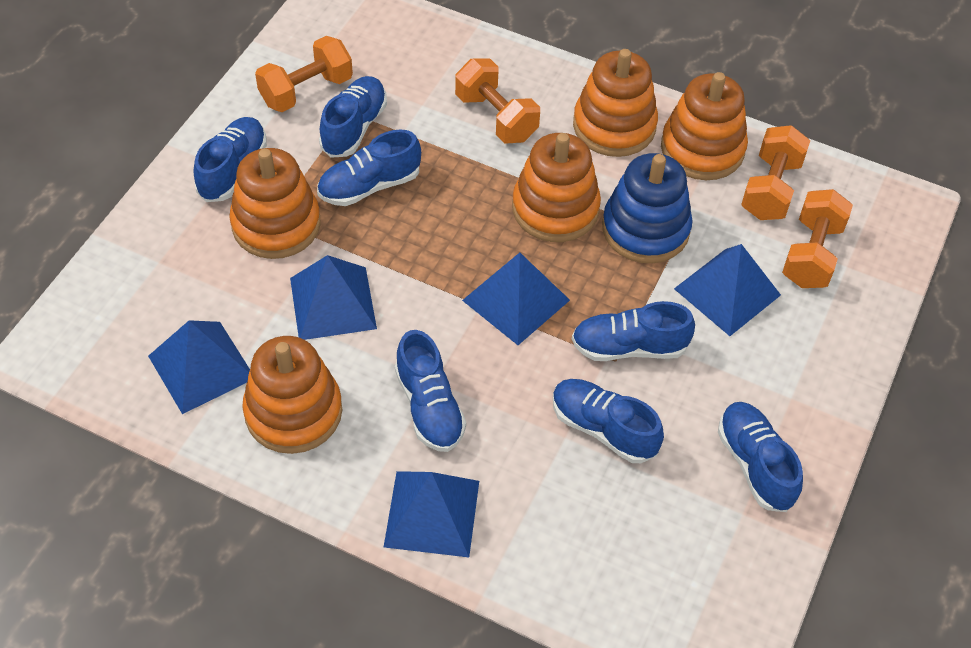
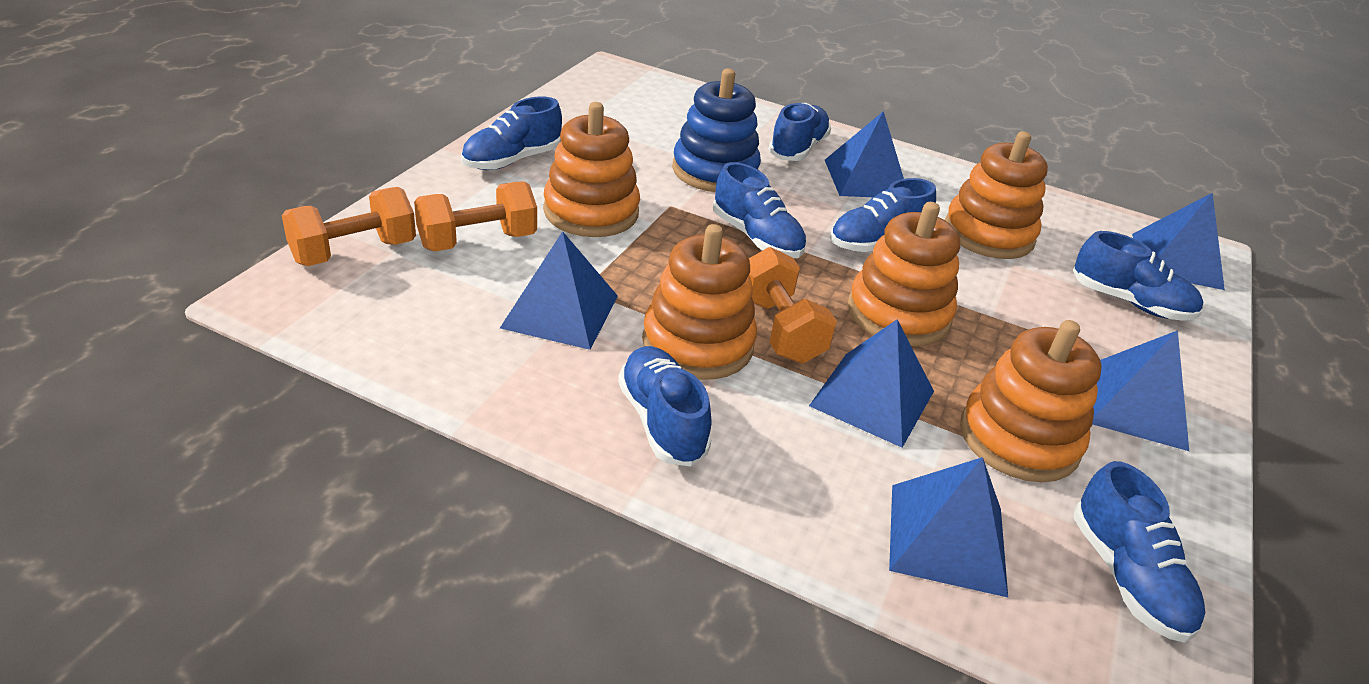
blue pyramid: [148,320,250,414] [290,255,377,340] [384,471,479,557] [462,252,570,345] [674,244,781,336] = 5 -> [500,231,618,350] [809,319,934,448] [825,111,904,197] [889,457,1008,597] [1092,330,1189,451] [1132,193,1225,290] = 6
orange dumbbell: [255,36,353,112] [455,59,540,143] [741,125,810,220] [782,189,853,288] = 4 -> [282,187,416,266] [414,181,537,251] [749,247,837,363] = 3

